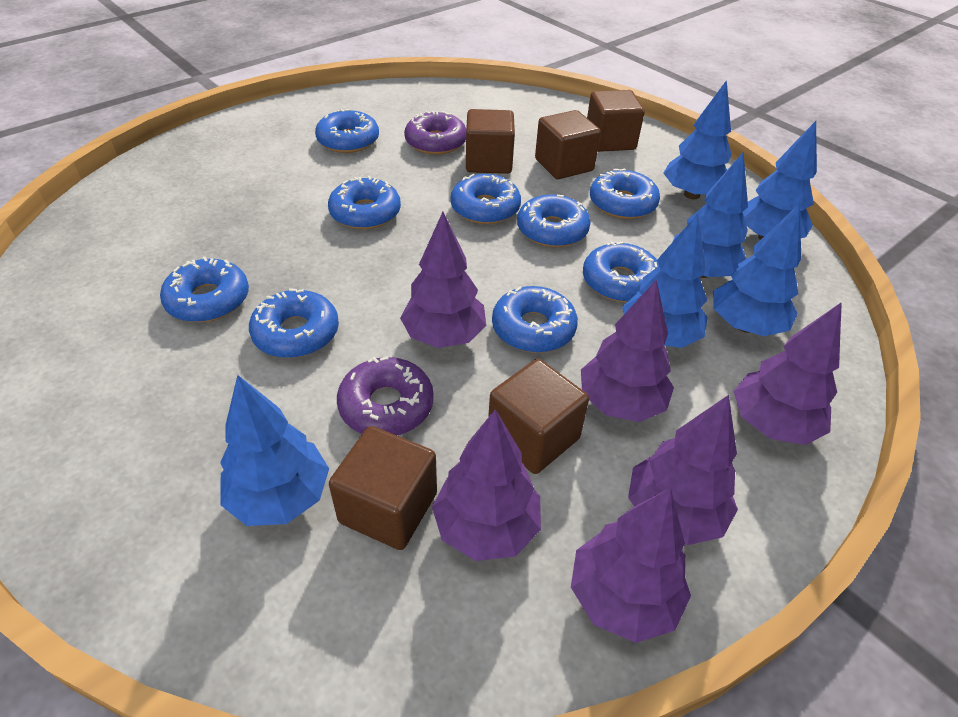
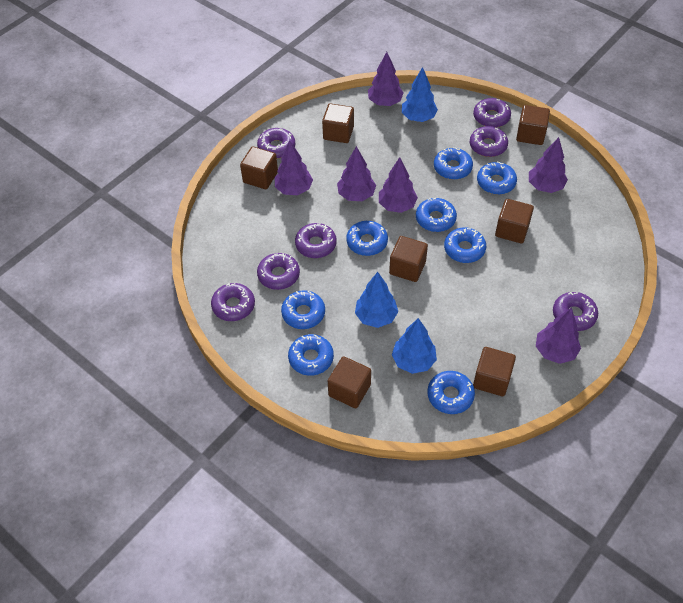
blue donut: [160,257,249,322] [249,288,339,358] [315,109,379,153] [328,176,401,229] [450,174,521,224] [492,286,578,353] [517,194,590,247] [583,241,659,302] [590,169,660,219] = 9 -> [281,290,325,329] [288,334,334,376] [346,221,388,256] [416,198,457,232] [427,371,475,414] [434,147,473,180] [444,227,486,263] [477,162,517,195] = 8
blue tree: [220,375,329,526] [622,214,708,348] [663,80,732,199] [673,151,748,278] [713,203,801,336] [742,121,817,240] = 6 -> [355,272,398,328] [392,318,437,374] [402,67,438,122] = 3
brown cube: [329,426,437,550] [466,109,515,174] [488,359,589,474] [535,110,601,179] [587,90,645,152] = 5 -> [240,146,278,189] [322,103,354,143] [328,356,371,408] [389,236,428,282] [473,347,516,396] [495,199,534,243] [516,105,550,145] = 7
purple donut: [337,356,434,435] [404,111,466,155] = 2 -> [211,283,255,321] [257,128,295,158] [257,253,300,290] [295,223,337,258] [470,126,508,157] [473,98,511,127] [553,292,598,331] = 7

